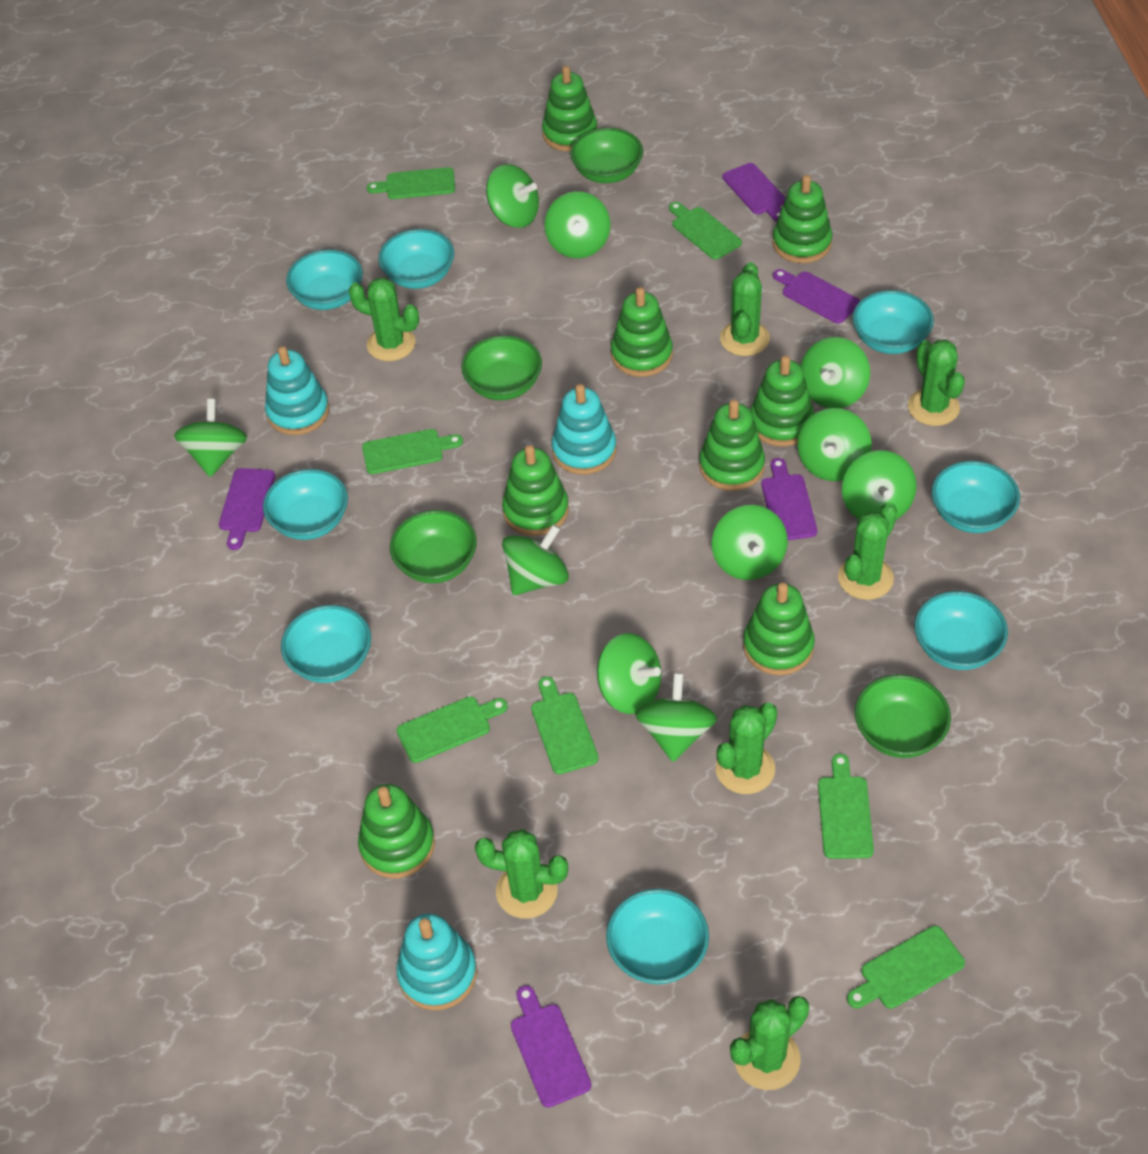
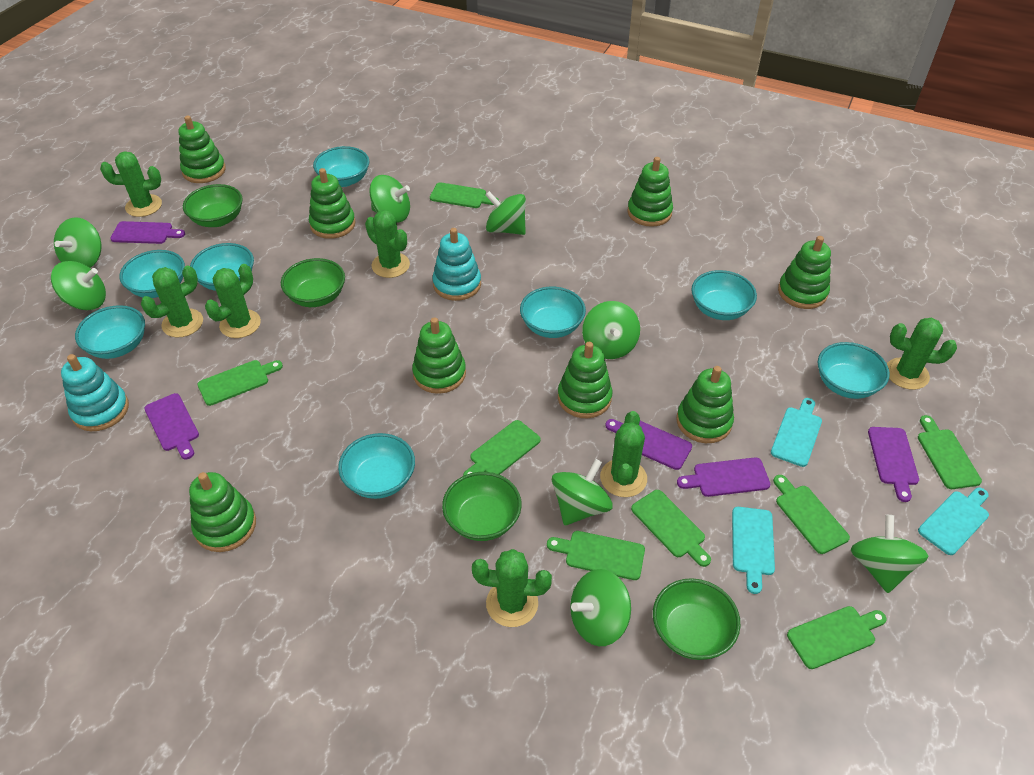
green cutting board: [362,429,463,474] [367,167,455,199] [397,697,508,763] [531,677,598,774] [669,202,742,259] [818,754,874,859] [847,926,965,1009] = 7 -> [197,360,283,406] [430,182,499,208] [463,420,541,476] [547,531,645,580] [631,490,711,567] [773,475,850,554] [787,606,887,669] [918,415,982,489] = 8
green spinning top: [174,399,247,477] [486,164,539,228] [502,524,569,595] [545,191,610,258] [597,633,661,714] [635,673,717,762] [712,505,787,580] [797,408,872,481] [801,337,870,408] [842,450,917,520] = 10 -> [51,261,106,310] [54,217,101,268] [369,175,410,223] [485,191,526,235] [552,459,613,526] [570,569,631,646] [582,301,640,359] [851,515,928,593] = 8
turquoise cutting board: none = 0 -> [732,507,775,594] [771,398,822,467] [918,487,989,555] = 3
turquoise stacking toy: [265,346,329,435] [396,913,477,1010] [552,384,616,475] = 3 -> [61,354,129,431] [432,228,481,301] = 2

